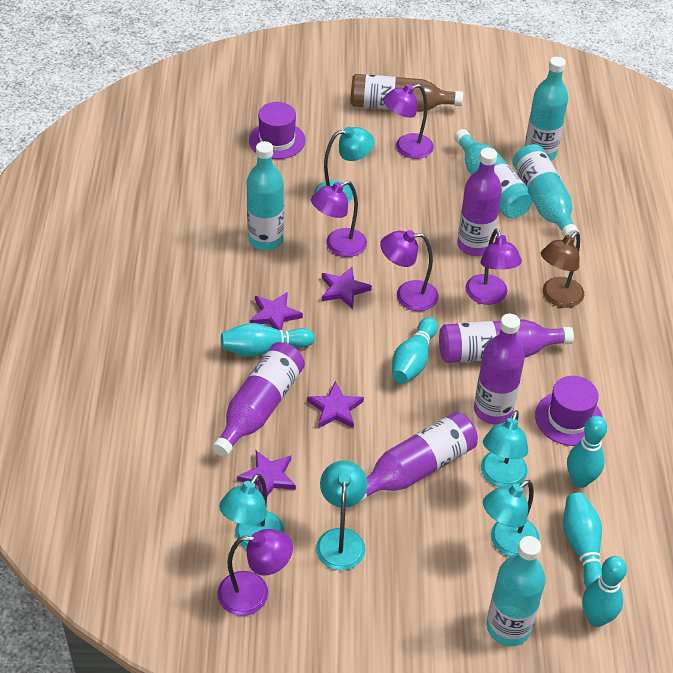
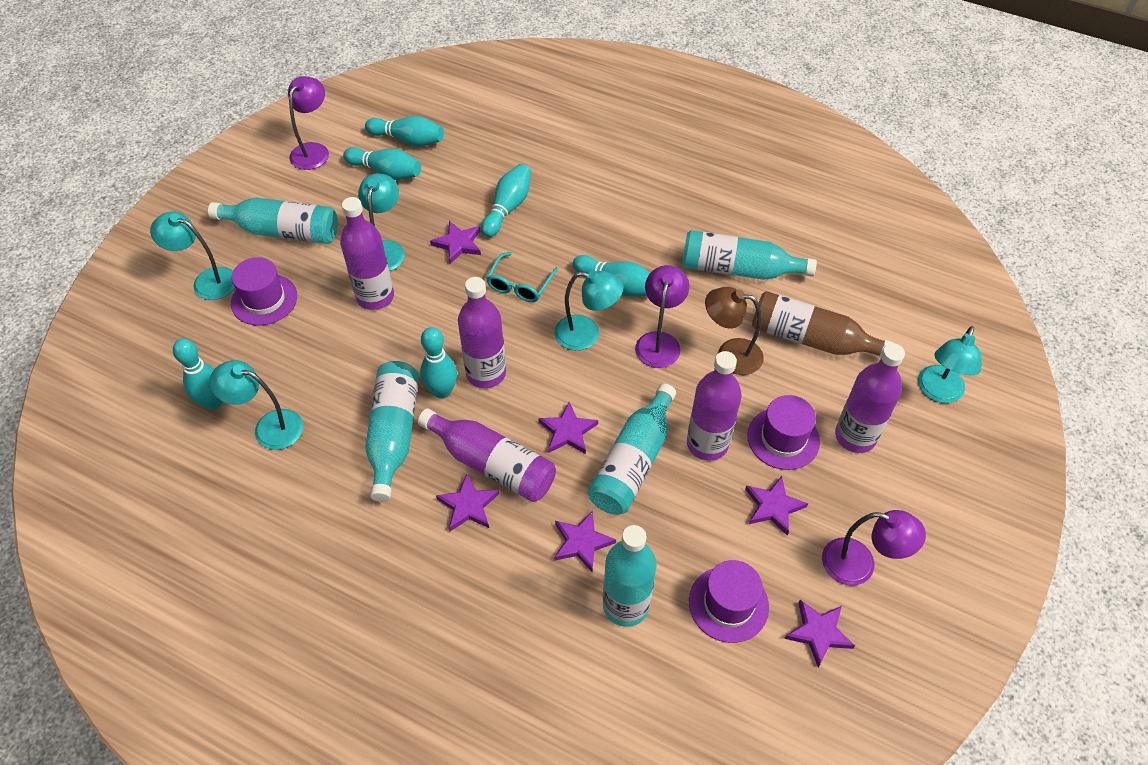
purple hat: [249,102,306,159] [535,376,603,446] = 2 -> [231,257,297,326] [689,560,769,643] [747,395,820,470] = 3
purple lamp: [217,529,293,616] [311,181,367,257] [380,230,439,311] [383,84,434,159] [466,229,522,305] = 5 -> [288,76,329,170] [635,265,689,368] [822,510,926,586] = 3
purple star: [237,450,296,496] [250,292,303,330] [307,381,364,428] [322,267,372,309] = 4 -> [430,221,481,264] [436,473,499,531] [539,402,598,454] [554,510,616,572] [745,476,808,535] [784,600,855,667] = 6
turquoise bowling pin: [221,323,315,357] [392,317,438,384] [563,493,602,588] [567,416,607,488] [582,556,627,627] = 5 -> [173,338,222,410] [343,147,421,180] [365,116,444,147] [420,327,457,399] [481,164,531,237] [573,255,650,297] = 6
turquoise glasses: none = 0 -> [486,252,558,302] = 1

